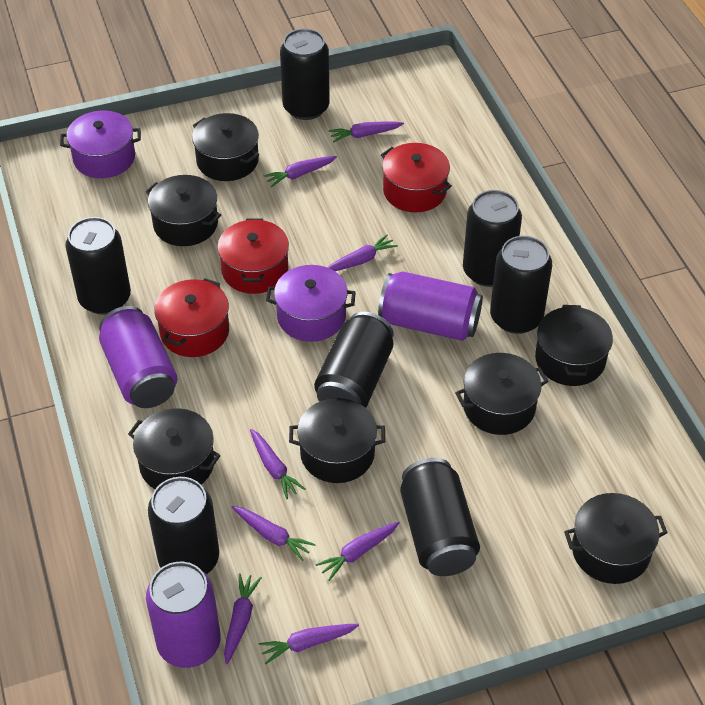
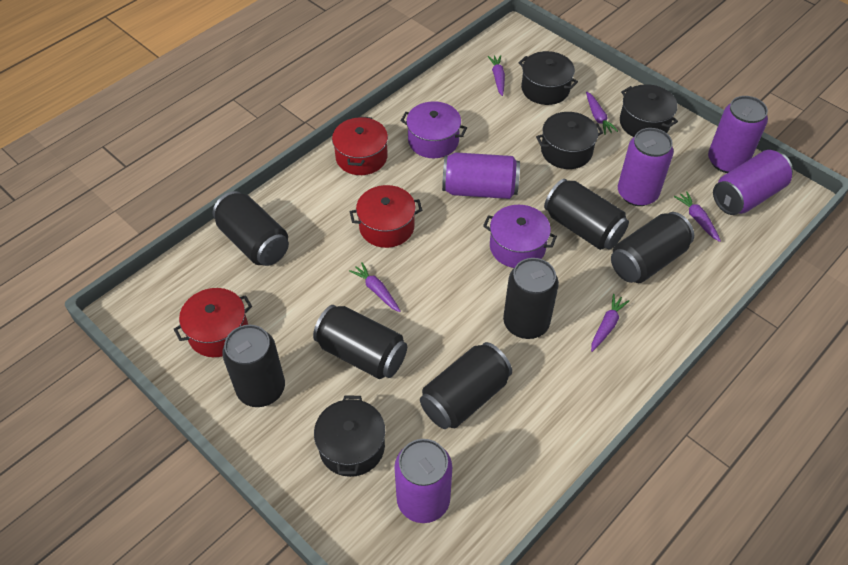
black pot: [128,408,221,489] [146,175,221,246] [192,113,259,181] [289,398,385,483] [455,353,548,435] [535,305,613,386] [564,493,668,584] = 7 -> [314,396,385,477] [519,51,578,105] [536,112,603,169] [620,84,678,137] = 4
purple can: [99,306,178,408] [146,562,221,668] [378,271,483,341] = 3 -> [394,439,452,523] [442,152,520,199] [618,128,674,206] [708,96,768,173] [713,150,793,215] = 5
purple carrot: [224,573,262,664] [231,506,316,561] [250,429,305,499] [259,624,359,664] [263,156,337,187] [315,521,400,581] [327,234,398,271] [329,122,404,142] = 8 -> [349,262,401,312] [487,55,505,96] [586,92,618,135] [591,294,629,352] [674,191,721,242] = 5

